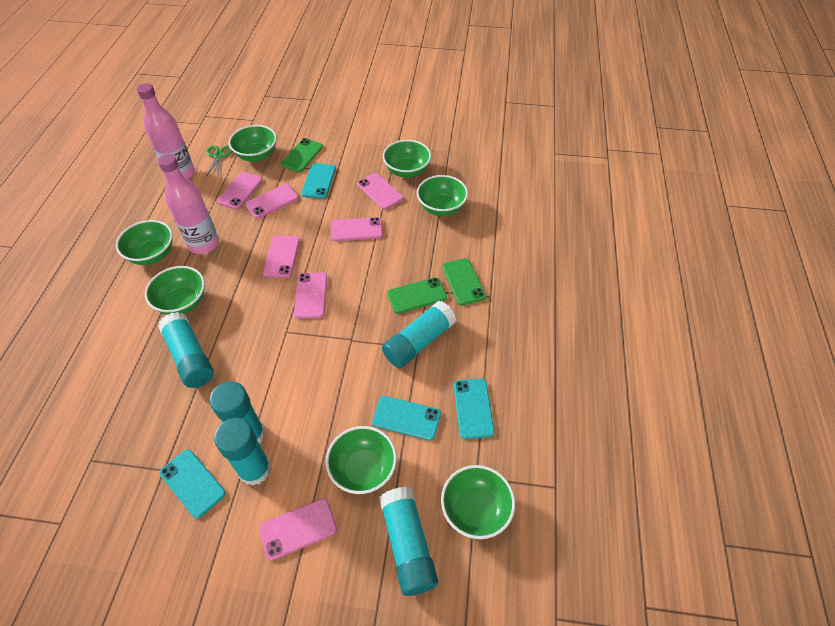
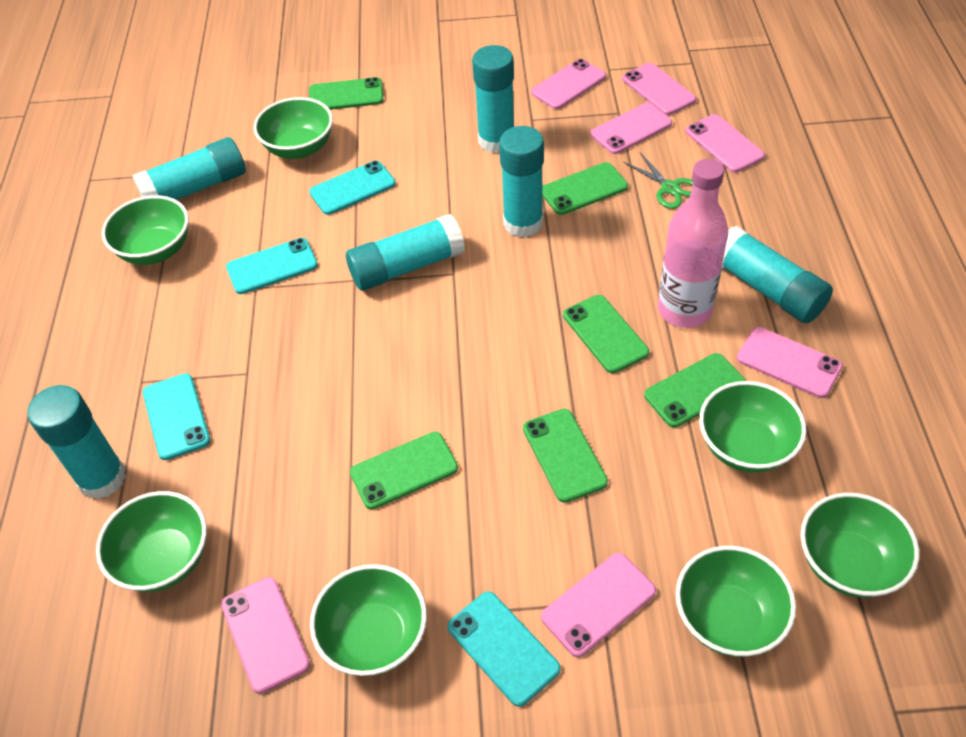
green phone: [281,138,323,172] [387,277,447,314] [442,258,486,306] = 3 -> [309,77,383,110] [350,432,458,509] [523,409,608,503] [542,162,628,215] [563,295,649,373] [644,353,746,427] = 6
pink bottle: [137,83,195,179] [158,154,219,254] = 2 -> [658,159,728,328] = 1
turquoise glue stick: [158,312,214,388] [210,381,265,443] [214,418,271,486] [379,487,438,596] [382,301,456,368] = 5 -> [27,385,126,499] [132,137,246,200] [346,214,465,291] [472,45,514,153] [499,126,544,237] [722,226,833,323] = 6

